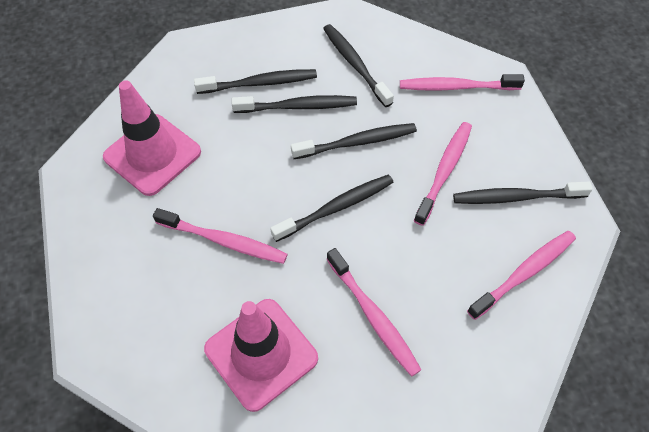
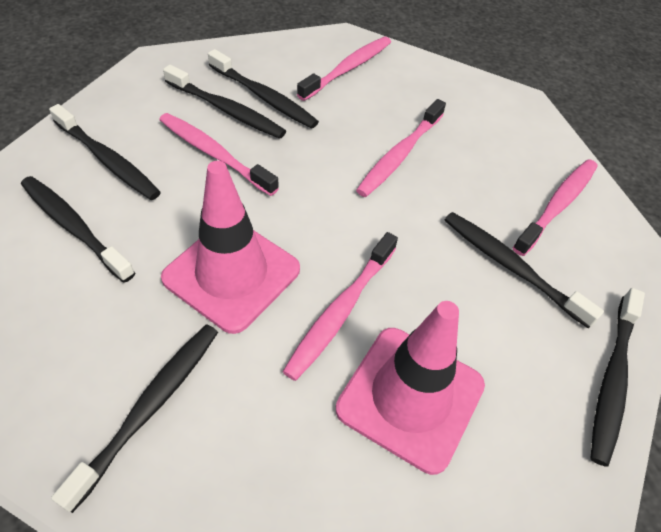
black toothbrush: [194,69,317,94] [232,95,357,113] [270,174,394,242] [291,123,417,159] [323,24,394,107] [453,182,593,204] = 6 -> [21,176,135,283] [49,104,161,200] [51,324,218,513] [163,65,286,139] [208,49,319,129] [445,212,604,328] [591,288,645,467] = 7

